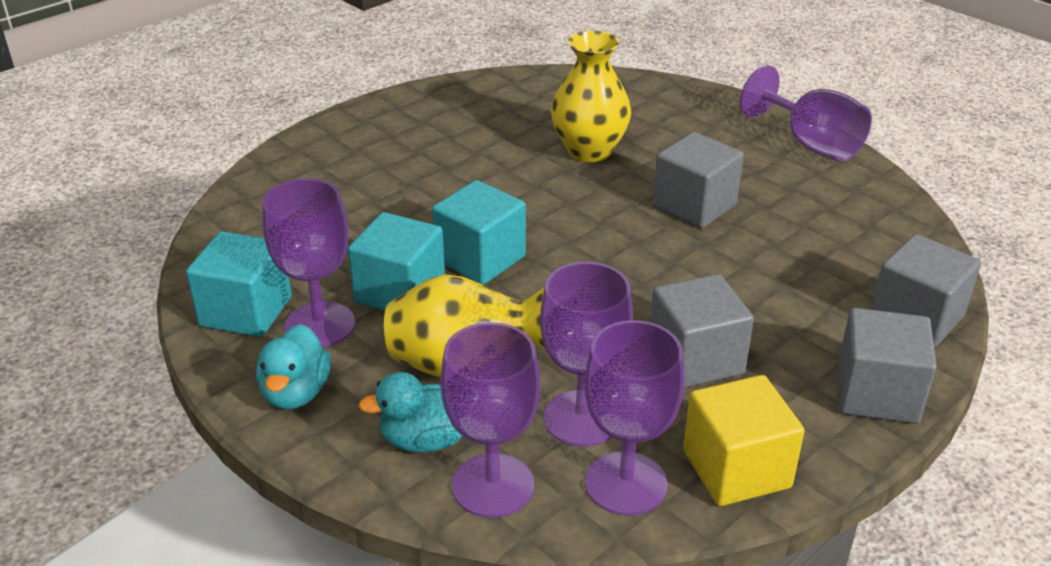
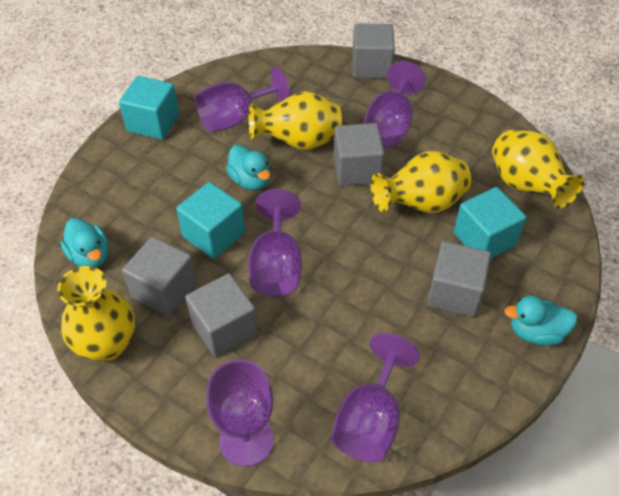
grey cube: [650,274,754,388] [653,132,744,228] [838,308,937,424] [871,234,981,348] = 4 -> [122,237,197,317] [185,273,258,357] [333,123,385,186] [352,24,395,78] [427,241,491,317] = 5
turquoise duck: [256,324,331,410] [358,372,462,453] = 2 -> [61,218,108,268] [226,145,270,190] [504,296,577,346] = 3
yellow cube: [683,375,805,506] = 1 -> none = 0
yellow vase: [384,274,546,378] [551,30,631,163] = 2 -> [57,266,135,362] [248,91,342,150] [371,151,471,213] [492,130,584,209] = 4

